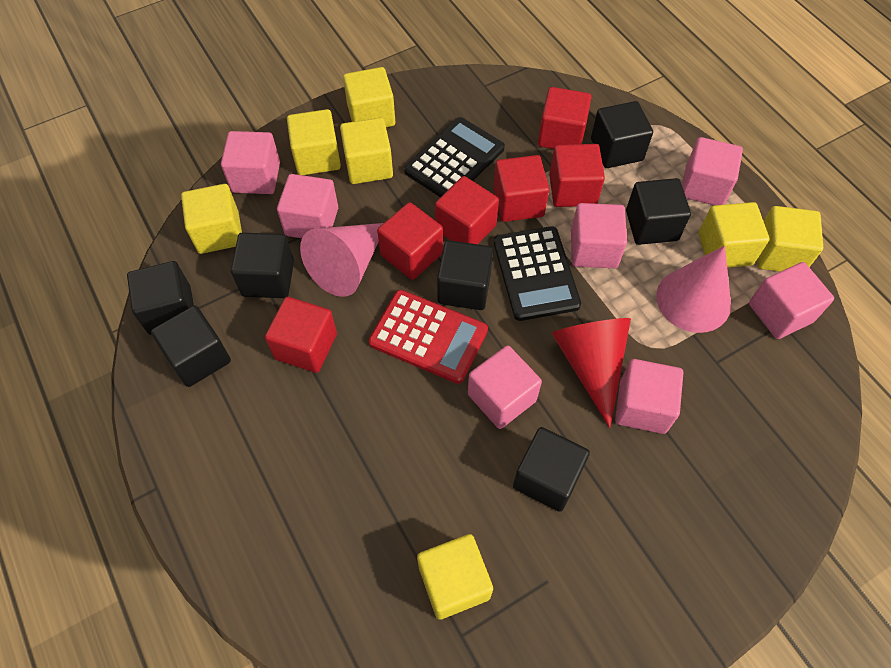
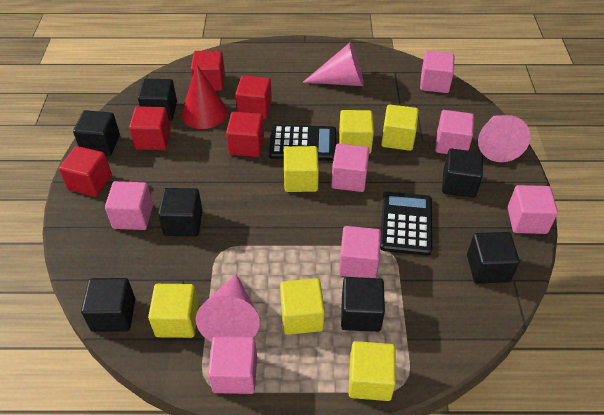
pink cone: [300,223,383,297] [657,246,731,333] = 2 -> [196,274,260,342] [303,42,364,86] [478,115,530,162] = 3
red calculator: [369,290,488,384] = 1 -> none = 0
red cube: [265,297,337,373] [377,202,443,280] [435,176,499,244] [493,155,549,222] [538,87,591,149] [549,144,605,207] = 6 -> [59,146,112,197] [129,106,171,150] [191,51,225,91] [226,112,264,157] [235,75,272,119] = 5
yellow cube: [181,184,242,254] [287,109,341,175] [340,118,393,184] [343,67,395,127] [417,534,493,620] [698,202,769,268] [757,206,823,272] = 7 -> [148,284,199,338] [280,278,325,335] [284,146,319,192] [339,110,374,154] [349,341,396,401] [381,104,419,151] = 6

